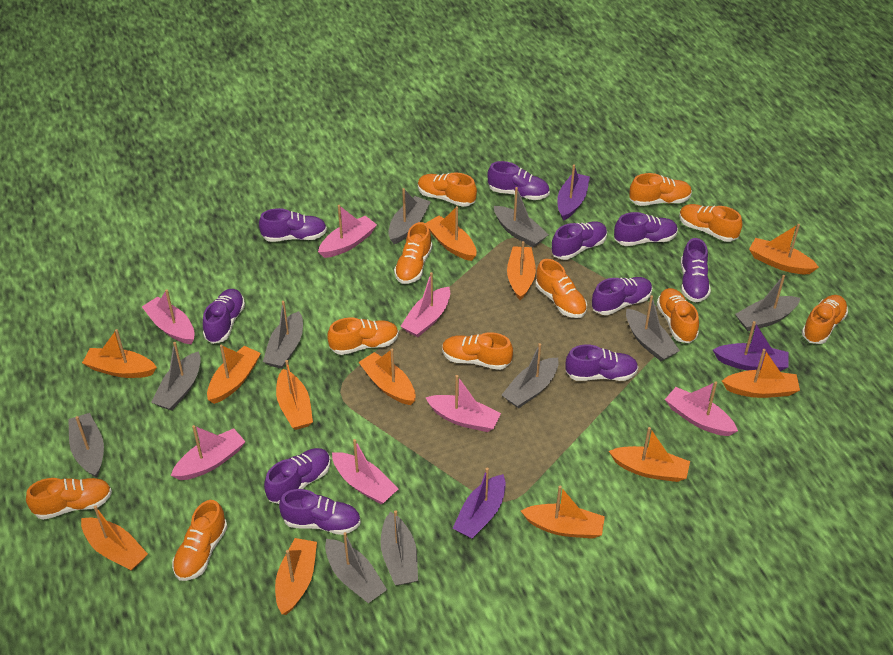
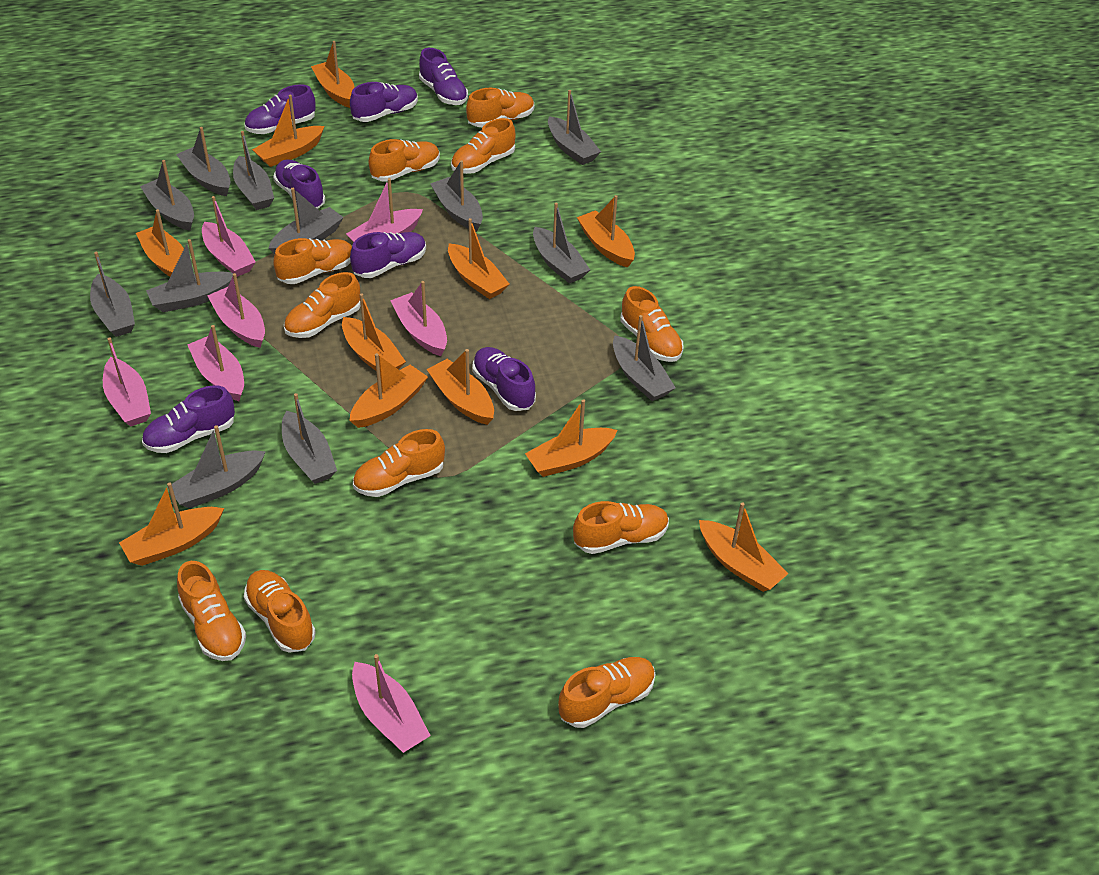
grey boat: [68,413,104,478] [151,342,201,411] [263,301,303,369] [325,532,387,603] [381,510,418,585] [388,188,431,244] [494,187,549,247] [502,343,559,408] [626,295,680,361] [735,275,800,331] = 10 -> [90,252,135,337] [140,160,194,231] [146,239,237,312] [167,425,266,508] [176,127,231,196] [233,131,274,210] [268,188,344,254] [282,393,337,484] [430,160,483,232] [533,203,590,284] [548,90,601,165] [613,315,676,401] = 12
orange boat: [81,505,148,571] [82,329,157,378] [207,345,261,404] [275,538,317,615] [276,360,313,430] [359,349,416,405] [426,206,476,261] [507,241,536,300] [521,486,605,539] [609,427,690,482] [722,349,800,398] [749,224,819,274] = 12 -> [119,482,224,566] [136,209,184,277] [252,95,324,167] [311,41,355,108] [342,293,406,371] [349,353,428,428] [427,349,494,425] [448,218,509,299] [525,399,618,477] [577,195,635,267] [699,502,789,592] = 11
purple boat: [452,468,506,539] [557,164,590,221] [713,321,789,371] = 3 -> none = 0
purple shoe: [203,289,245,344] [259,208,327,242] [264,448,331,504] [279,489,361,535] [488,161,550,200] [551,221,607,260] [565,344,638,381] [592,277,652,315] [614,212,678,246] [681,238,711,303] = 10 -> [142,385,235,453] [244,84,316,134] [273,159,325,209] [350,82,418,122] [350,232,426,278] [419,48,468,105] [472,347,536,411] = 7

